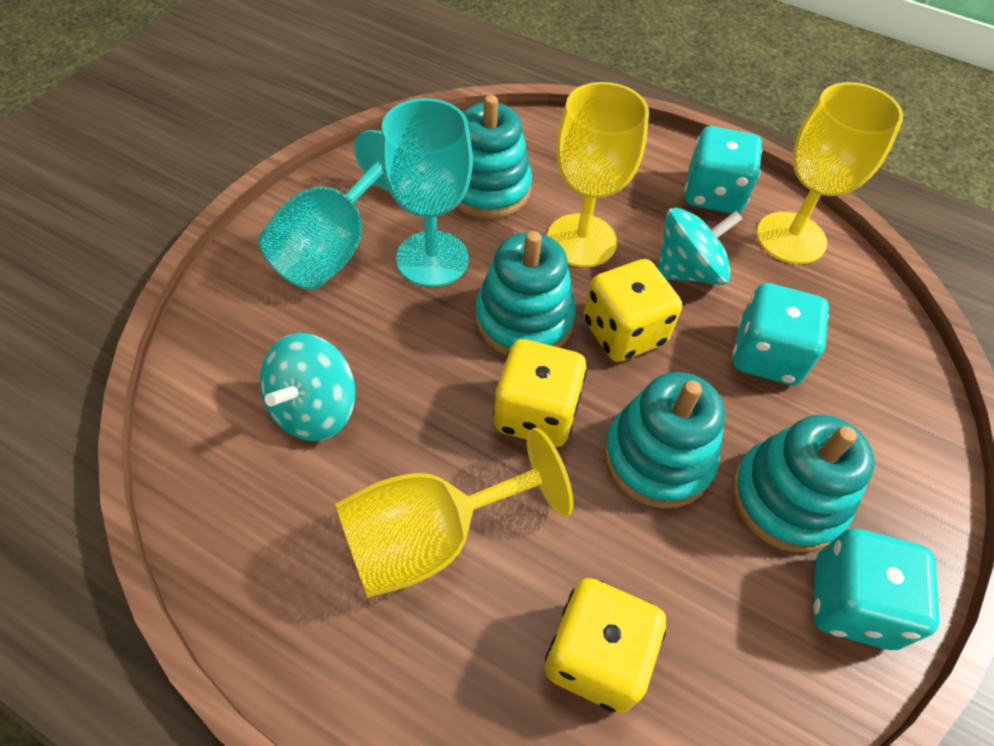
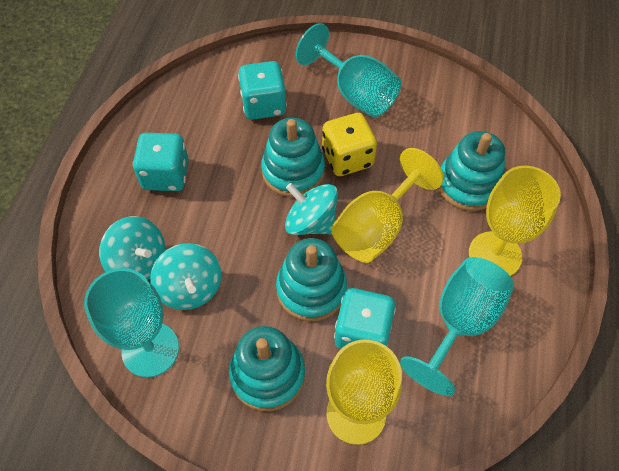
turquoise goblet: [258,130,389,290] [381,98,473,287] = 2 -> [84,268,179,377] [295,23,402,117] [400,257,514,396] = 3
turquoise spinning top: [260,333,355,441] [657,208,743,285] = 2 -> [99,216,165,280] [150,243,221,310] [285,183,338,235] = 3
yellow dice: [493,339,587,447] [545,578,666,713] [583,259,682,362] = 3 -> [322,113,377,176] = 1

